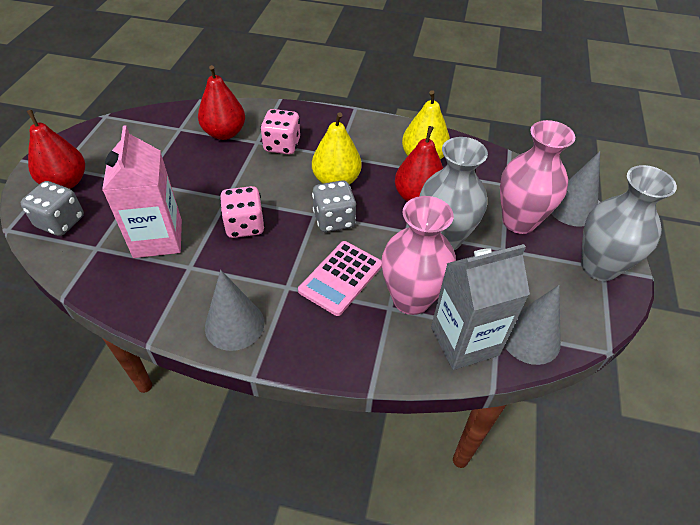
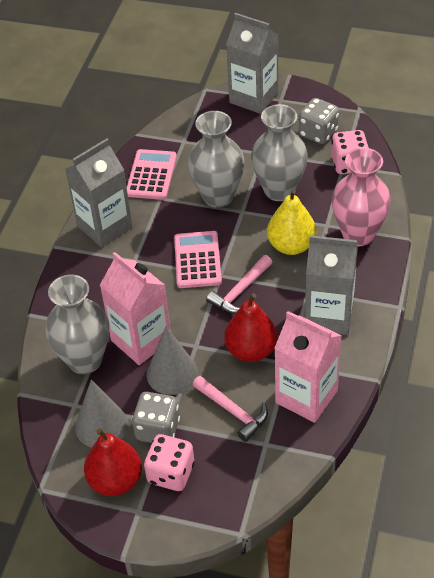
grey carton: [431,244,530,370] = 1 -> [65,138,133,247] [226,13,278,114] [305,235,358,335] = 3
grey cone: [205,270,264,351] [505,285,561,365] [551,151,600,227] = 3 -> [75,380,128,448] [147,327,198,395] = 2
grey vase: [420,137,488,250] [581,165,677,281] = 2 -> [45,275,109,374] [188,111,244,208] [251,104,308,201] = 3
pink calculator: [298,241,382,316] = 1 -> [127,149,177,200] [174,231,222,288] = 2
pink carton: [102,125,182,258] = 1 -> [100,252,171,365] [274,311,342,423] = 2
pink hammer: none = 0 -> [193,376,268,442] [206,255,273,314] = 2
pink vase: [382,196,456,315] [500,120,575,234] = 2 -> [332,148,391,246] = 1
red pear: [27,110,85,189] [198,65,245,140] [395,126,443,202] = 3 -> [84,428,142,496] [224,293,278,362] = 2
yellow pear: [312,112,362,185] [402,90,450,160] = 2 -> [267,189,316,255] = 1

